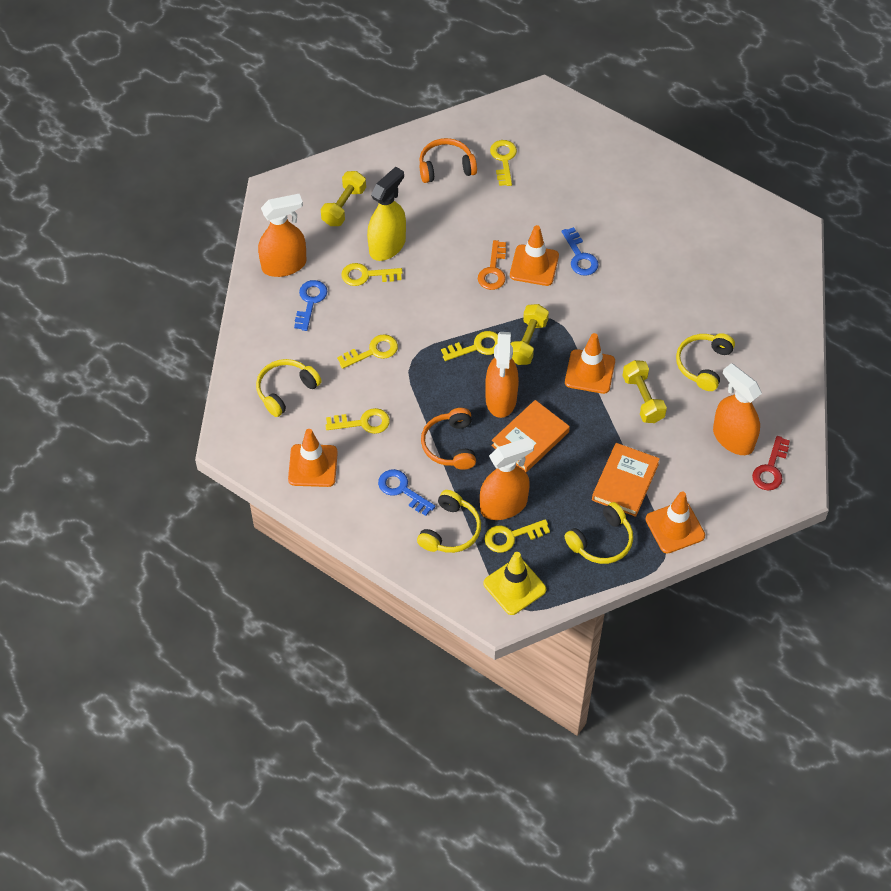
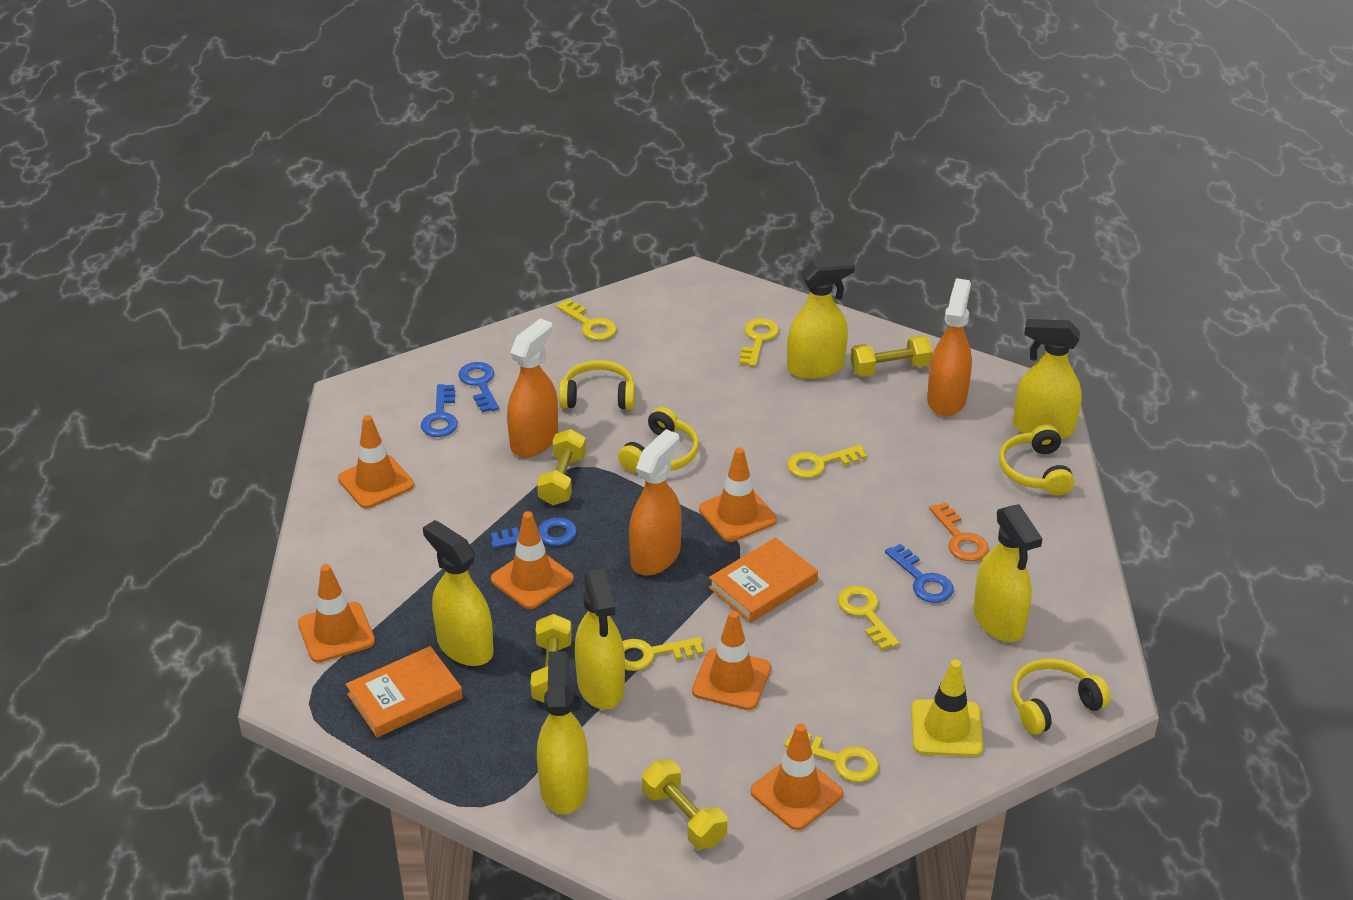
blue key: [294,280,328,331] [378,469,436,516] [561,227,599,276] = 3 -> [421,384,458,437] [458,362,499,413] [491,518,577,548] [885,544,954,603] = 4
orange headphones: [419,138,477,183] [421,408,476,470] = 2 -> none = 0
orange spray bottle: [258,194,307,277] [480,437,534,520] [485,332,519,418] [713,363,762,455] = 4 -> [507,318,558,457] [629,429,682,575] [927,278,972,416] = 3
orange traffic cone: [288,429,338,487] [510,225,559,286] [565,333,615,394] [645,492,705,554] = 4 -> [298,564,375,663] [338,415,414,508] [491,511,574,609] [692,611,771,710] [699,448,777,542] [750,723,843,830] = 6
red key: [752,436,790,491] = 1 -> none = 0
yellow dumbbell: [321,171,366,226] [511,304,549,365] [622,360,667,423] = 3 -> [531,614,572,703] [537,429,586,505] [642,760,727,849] [851,335,933,377] = 4
yellow spray bottle: [367,167,406,261] = 1 -> [423,520,494,666] [537,651,589,814] [575,569,625,709] [787,257,855,379] [974,504,1043,642] [1013,319,1082,439] = 6

